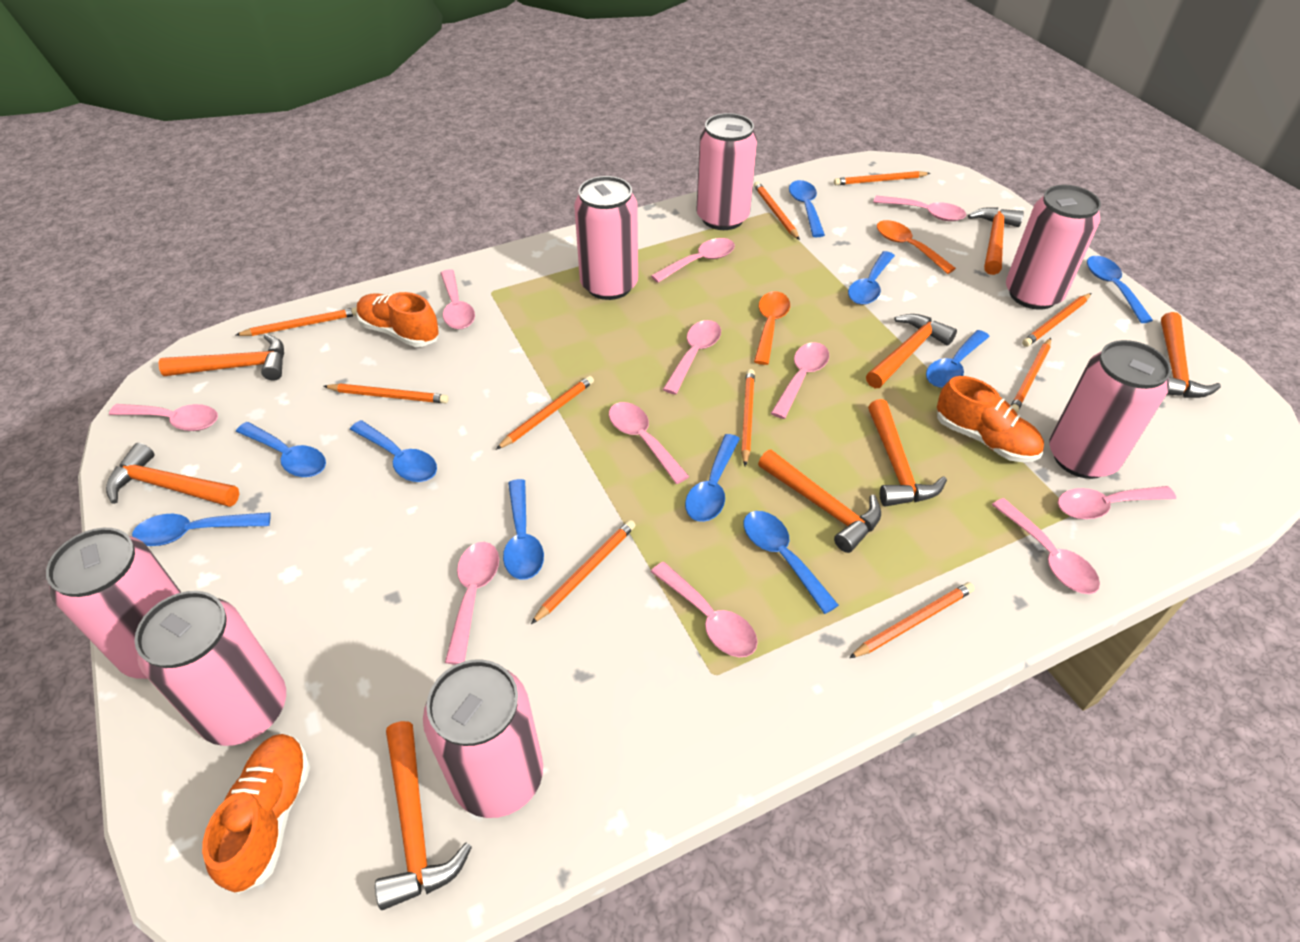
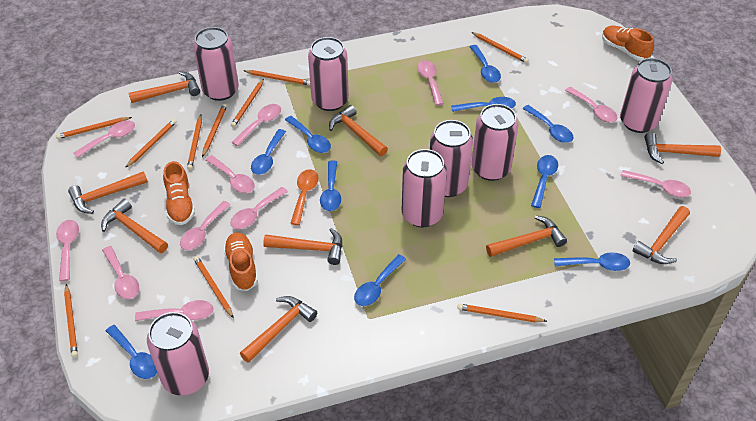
orange hammer: [106,443,239,507] [159,334,284,381] [375,721,472,910] [758,450,881,553] [866,314,957,388] [868,399,947,506] [968,207,1024,275] [1161,312,1221,398] = 8 -> [68,171,148,214] [101,199,168,253] [129,71,200,103] [240,296,317,363] [263,228,342,265] [329,105,388,156] [486,215,567,257] [633,206,690,264] [644,132,721,164] = 9
orange spoon: [754,292,790,365] [877,220,956,274] = 2 -> [290,169,319,225] = 1

